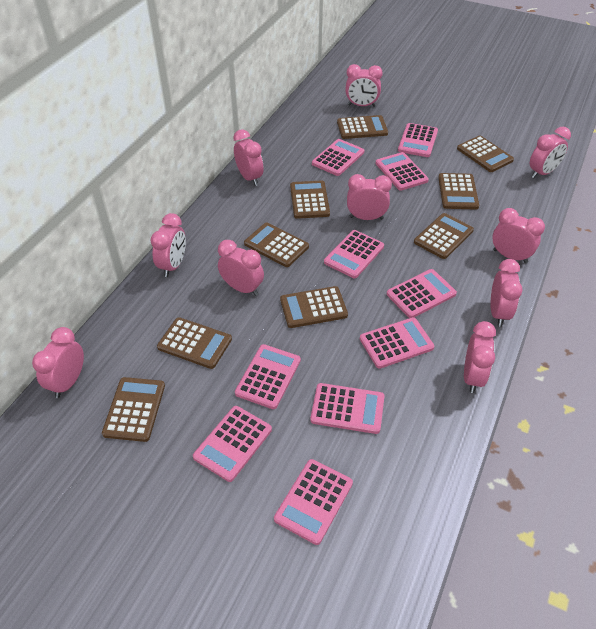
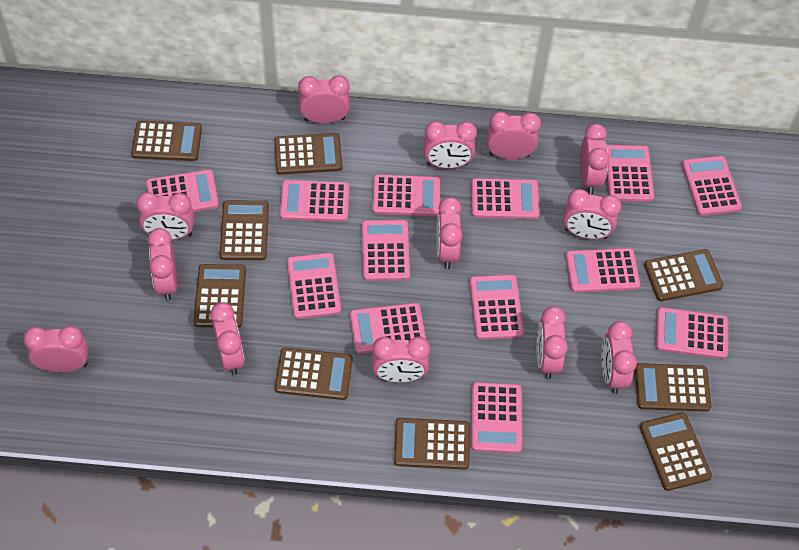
pink calculator: [193,406,272,482] [235,344,301,409] [274,459,353,545] [310,383,384,434] [312,139,364,176] [324,230,384,279] [360,317,434,369] [375,152,429,191] [387,269,457,318] [398,123,438,157] = 10 -> [146,169,219,212] [280,180,349,222] [287,253,341,319] [350,303,426,354] [362,220,410,281] [372,174,440,216] [470,275,524,340] [471,178,540,219] [471,382,522,453] [566,248,640,293] [607,145,654,202] [656,307,728,359] [682,156,742,216] = 13
pink clock: [32,327,84,398] [151,213,186,277] [218,240,264,296] [233,129,264,186] [345,64,383,107] [347,174,392,220] [464,321,496,393] [491,259,523,327] [492,208,545,263] [530,127,571,178] = 10 -> [23,326,88,372] [136,192,194,240] [148,228,177,301] [210,302,245,375] [298,75,350,124] [372,337,430,382] [423,121,477,169] [436,197,463,269] [487,112,541,159] [536,306,568,379] [563,189,621,239] [580,124,610,194] [601,321,637,394] = 13

